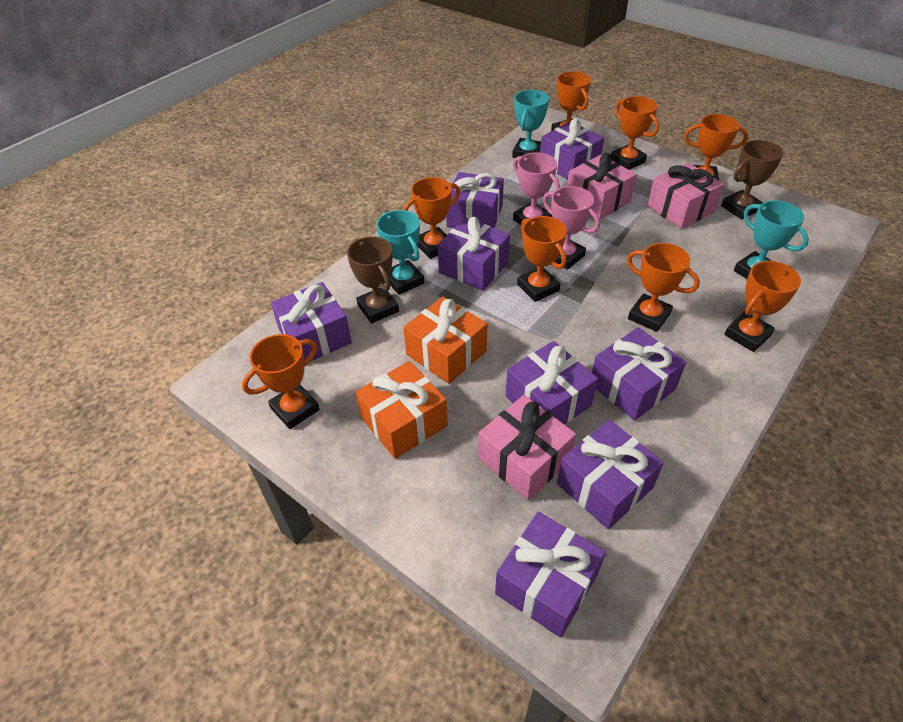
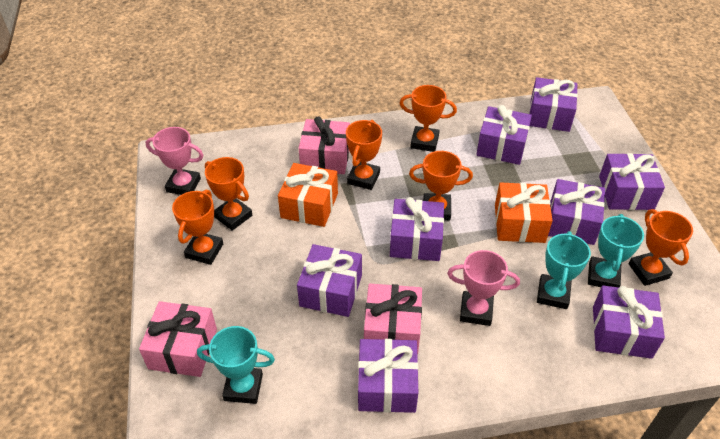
brown trophy: [347,236,399,323] [721,140,783,219] = 2 -> none = 0
orange trophy: [242,334,320,429] [403,177,460,259] [517,216,567,302] [551,71,591,131] [611,96,659,170] [627,243,700,332] [684,114,748,181] [724,261,801,352] = 8 -> [172,190,223,265] [205,157,252,231] [346,120,382,190] [399,85,457,152] [409,151,473,220] [629,209,693,286] = 6

